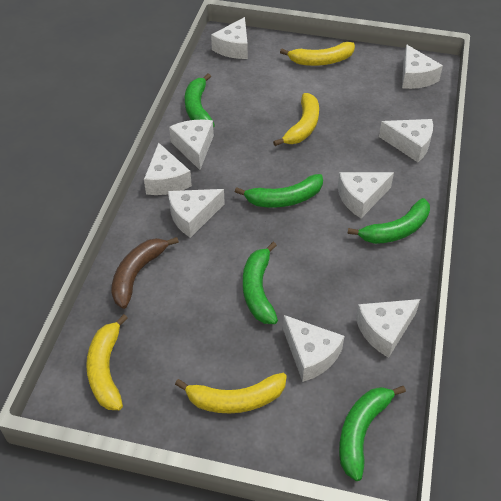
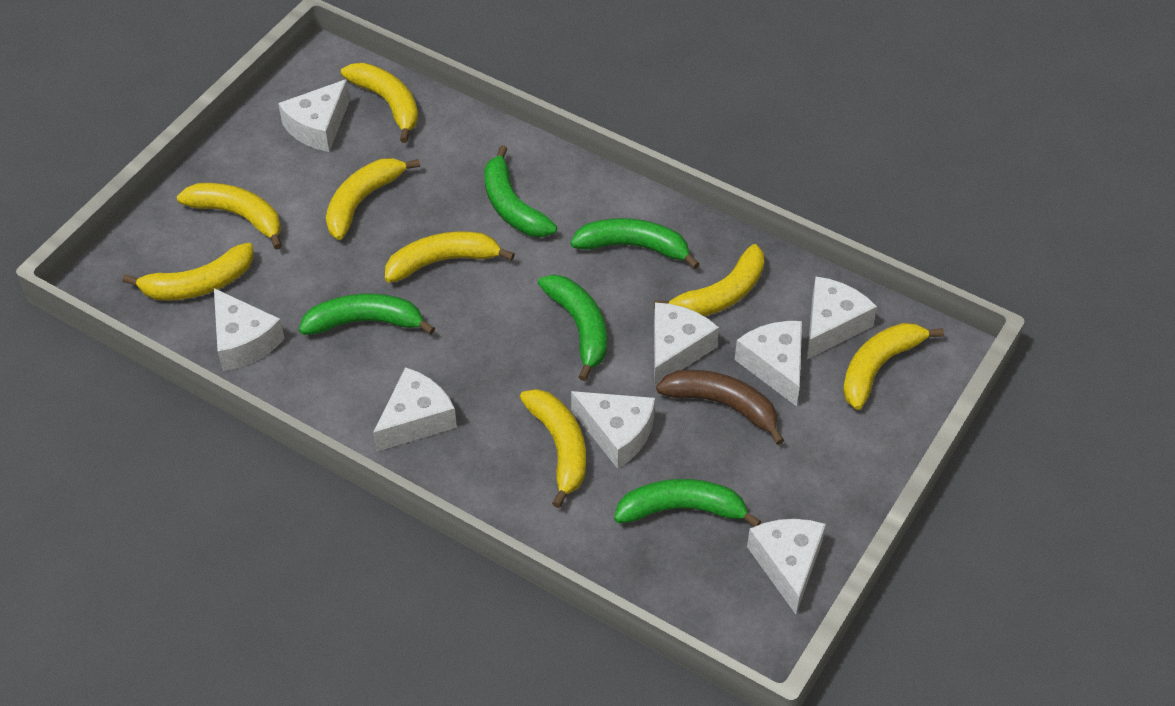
white cheese: [144,142,192,195] [168,189,225,238] [169,120,214,170] [211,17,248,59] [283,315,344,382] [338,172,394,218] [356,299,420,358] [379,119,433,162] [402,44,443,89] = 9 -> [214,288,285,371] [278,79,350,152] [373,367,457,452] [571,391,655,469] [654,303,719,387] [735,321,802,406] [747,519,826,614] [807,277,877,359] = 8
yellow banana: [86,314,128,410] [175,373,287,414] [273,93,319,146] [280,42,355,66] = 4 -> [123,243,254,300] [177,183,282,250] [326,158,420,240] [341,63,418,143] [385,231,515,283] [520,389,586,508] [654,244,764,316] [843,323,944,410] = 8

